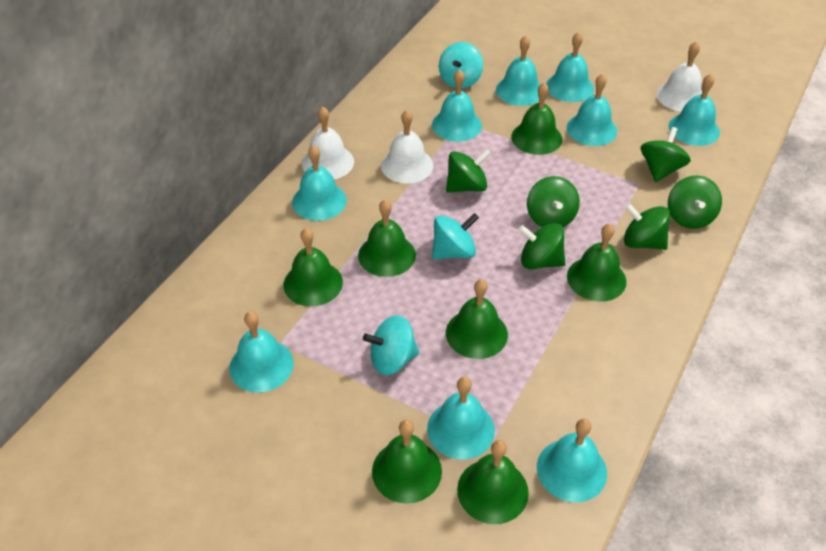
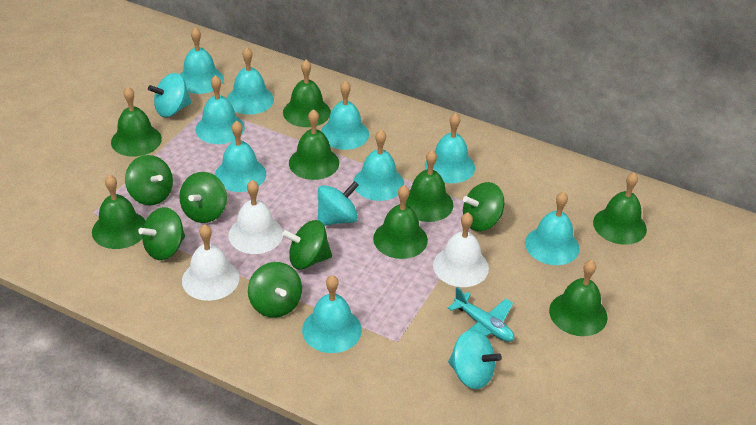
green bell: [284,228,343,306] [358,200,416,277] [372,420,442,504] [446,279,508,359] [457,440,529,524] [511,82,562,155] [567,223,626,302] = 7 -> [92,175,146,249] [111,87,162,157] [283,60,331,127] [289,109,339,180] [373,185,428,259] [406,150,453,222] [549,260,608,336] [593,172,647,245] = 8
turquoise plane: none = 0 -> [448,287,514,342] = 1

